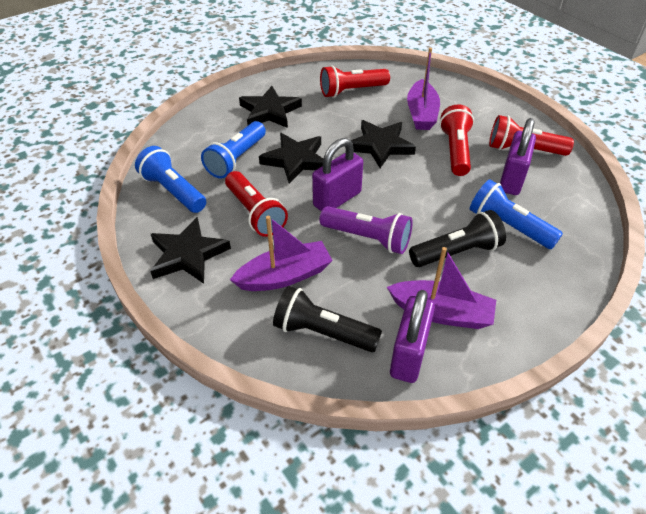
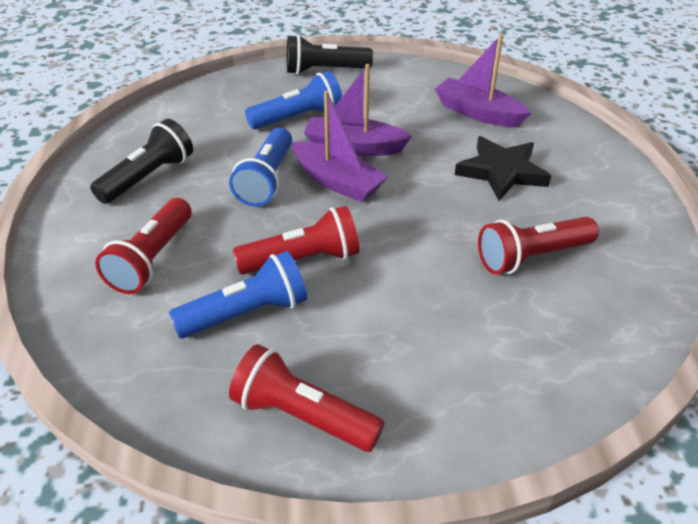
black star: [150,217,231,284] [239,86,302,128] [259,133,323,184] [351,120,416,168] = 4 -> [455,136,551,201] = 1
purple flashlight: [320,206,413,254] = 1 -> none = 0
purple padlock: [312,138,363,211] [390,290,435,383] [500,118,536,195] = 3 -> none = 0

